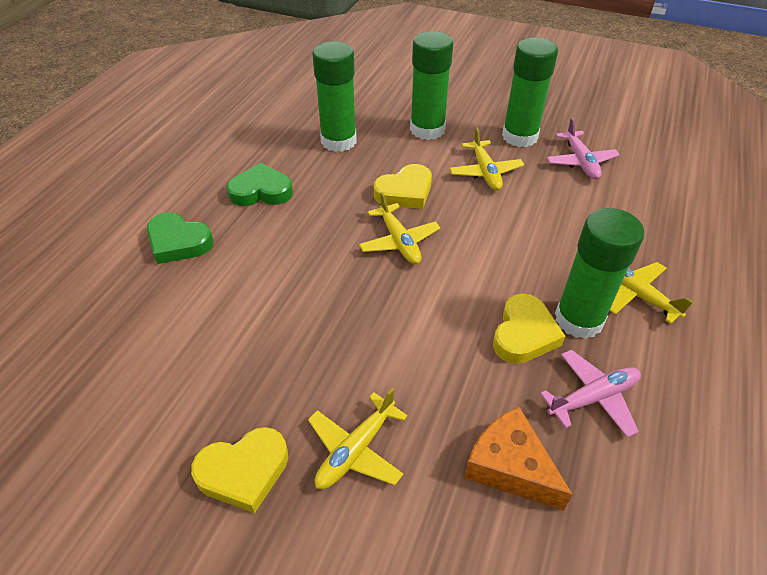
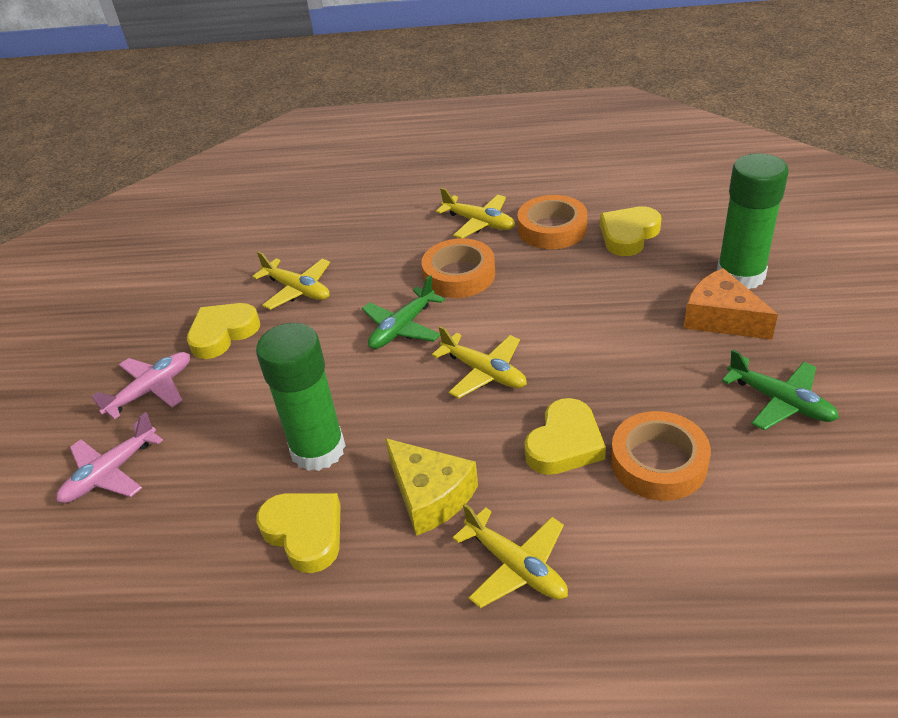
green glue stick: [313,41,357,152] [410,31,453,140] [502,37,558,147] [555,208,644,339] = 4 -> [256,323,346,471] [717,153,789,289] = 2
green heart: [147,212,214,264] [227,163,293,206] = 2 -> none = 0
green plane: none = 0 -> [362,275,445,349] [722,349,839,430] = 2
orange tape: none = 0 -> [421,238,495,298] [518,195,587,249] [611,411,711,501] = 3
yellow cheese: none = 0 -> [385,438,478,536] = 1
yellow heart: [191,427,288,513] [374,164,432,209] [493,294,565,364] = 3 -> [187,303,260,359] [256,493,341,573] [524,398,606,475] [600,206,662,256] = 4

